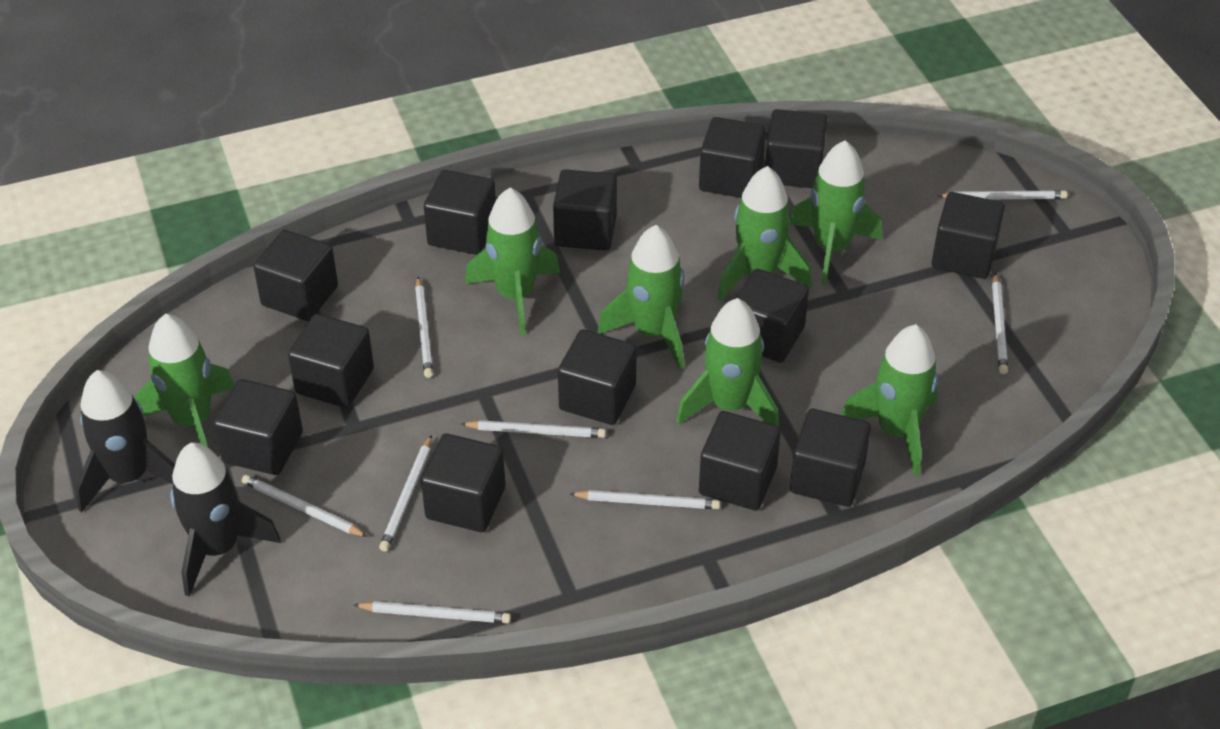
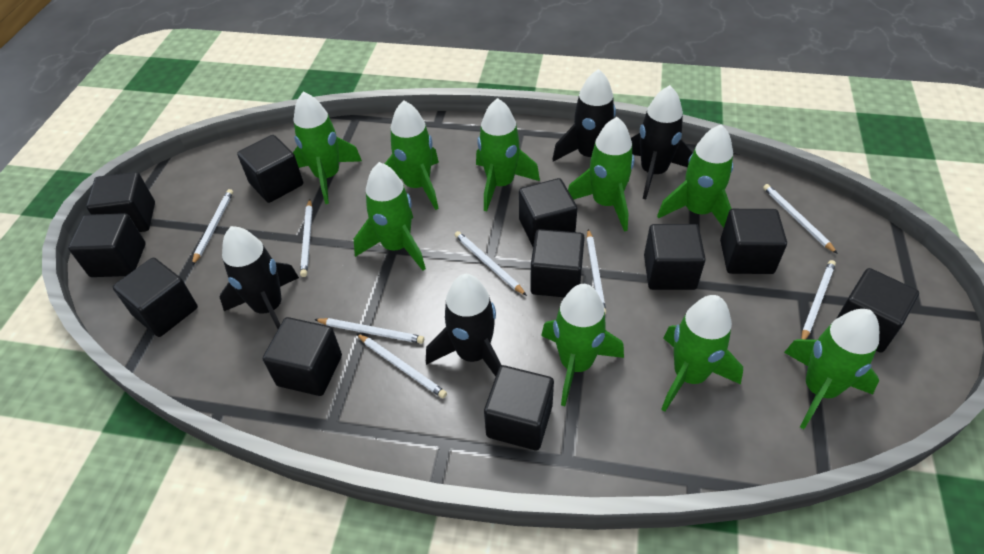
black cube: [213,379,303,475] [253,230,338,321] [288,314,374,408] [421,434,505,532] [424,170,496,255] [553,169,617,251] [558,330,637,425] [699,117,766,198] [699,411,781,510] [735,269,809,363] [765,109,827,188] [790,409,871,507] [932,192,1005,279] = 13 -> [68,213,146,277] [86,172,155,232] [113,258,198,337] [237,135,303,203] [263,317,342,396] [484,365,554,450] [519,178,577,246] [530,229,585,297] [644,224,706,290] [720,209,787,274] [836,268,919,353] = 11
black rocket: [75,370,175,513] [170,443,281,597] = 2 -> [220,226,299,329] [426,274,501,376] [552,69,616,162] [631,85,693,199] = 4
green rocket: [134,314,235,447] [465,188,560,335] [598,225,684,370] [676,298,779,427] [717,166,811,301] [790,140,882,286] [841,324,938,477] = 7 -> [293,92,362,204] [354,162,426,270] [385,101,439,210] [476,98,540,211] [541,284,624,406] [568,117,635,232] [657,124,733,228] [661,295,743,412] [784,309,879,429] = 9

